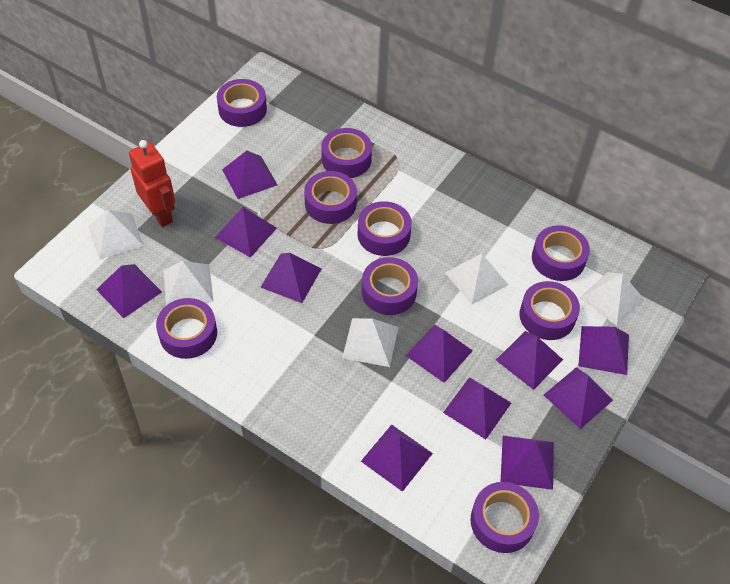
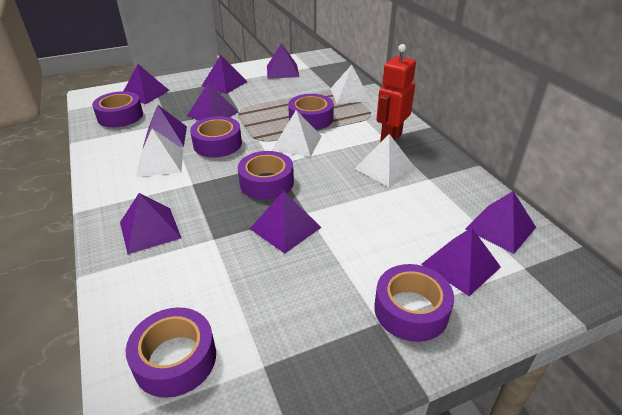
purple pyramid: [96,264,162,318] [215,207,277,258] [222,151,277,199] [260,253,321,303] [361,425,433,492] [406,324,473,383] [443,377,511,440] [496,331,563,390] [500,436,554,490] [544,367,613,429] [578,326,629,375] = 11 -> [120,193,181,254] [124,64,170,104] [142,105,187,150] [187,83,238,121] [202,55,247,94] [250,191,322,254] [267,43,299,79] [421,228,501,296] [465,191,536,254] = 9
purple tape: [156,298,217,359] [217,79,267,127] [304,171,357,224] [321,128,372,178] [358,201,412,256] [362,257,418,315] [471,482,539,553] [519,281,580,340] [532,225,590,281] = 9 -> [92,91,143,127] [126,307,216,398] [190,116,242,157] [238,151,294,200] [288,94,334,130] [374,264,454,342] = 6
white pyramid: [88,210,144,260] [163,261,213,305] [342,318,399,367] [445,254,508,305] [580,272,644,326] = 5 -> [136,129,183,177] [271,110,321,157] [330,65,371,104] [355,134,416,187] = 4

